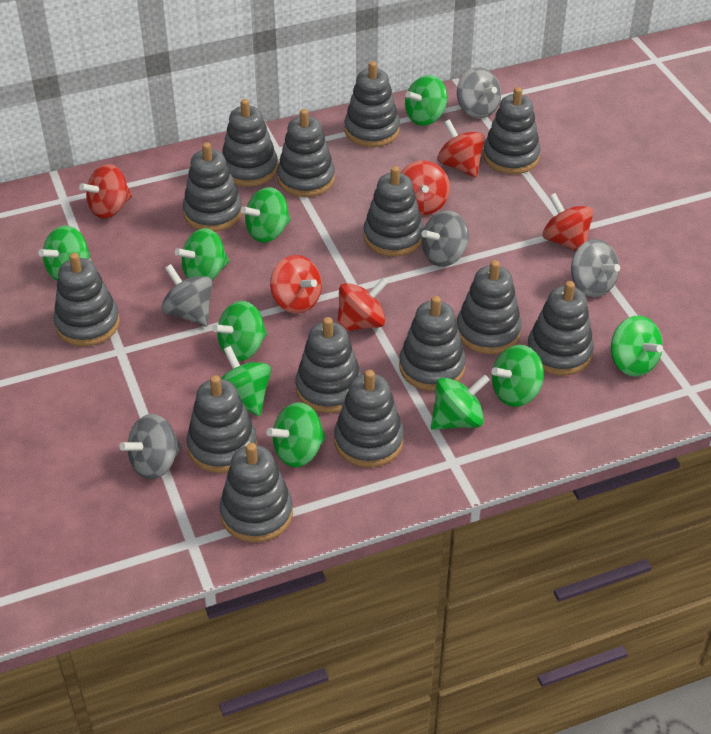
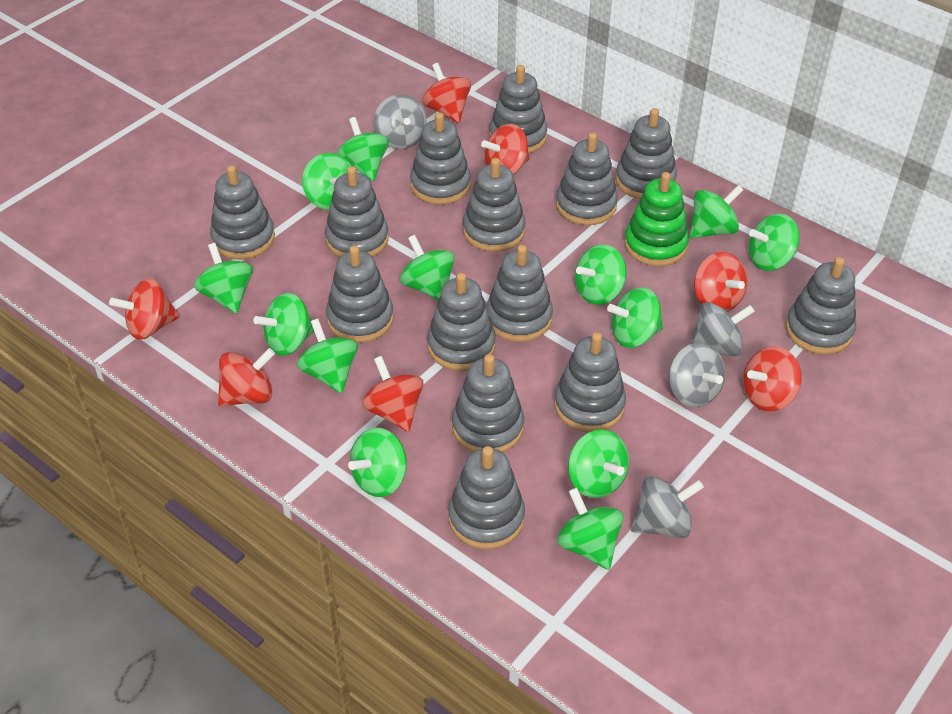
green spinning top: [38,225,91,281] [175,228,229,280] [212,301,267,361] [221,346,271,416] [241,187,291,242] [266,402,326,467] [405,75,447,126] [431,374,490,430] [491,345,544,407] [611,315,663,377] = 10 -> [194,243,253,314] [253,293,314,356] [297,319,358,393] [302,153,352,210] [337,117,389,181] [348,428,407,497] [400,235,455,300] [557,487,624,570] [568,429,629,498] [575,244,627,305] [607,287,663,348] [690,185,744,238] [749,213,800,271] = 13
green stacking toy: none = 0 -> [624,172,689,266] = 1
grey spinning top: [119,414,182,480] [161,264,213,327] [421,211,469,267] [457,67,501,118] [571,239,620,297] = 5 -> [374,94,427,149] [631,476,704,538] [669,342,725,407] [690,302,755,356] = 4
red spinning top: [79,164,132,218] [270,255,322,314] [337,277,389,331] [400,160,450,215] [437,119,485,178] [543,193,593,251] = 6 -> [109,278,180,340] [218,348,275,406] [362,356,423,432] [422,63,471,123] [481,124,530,175] [694,252,747,312] [743,346,802,411] = 7

